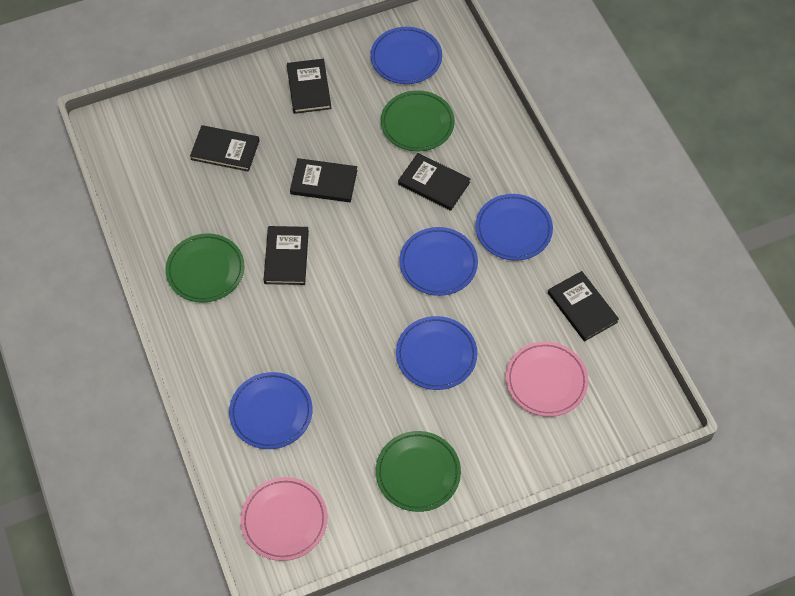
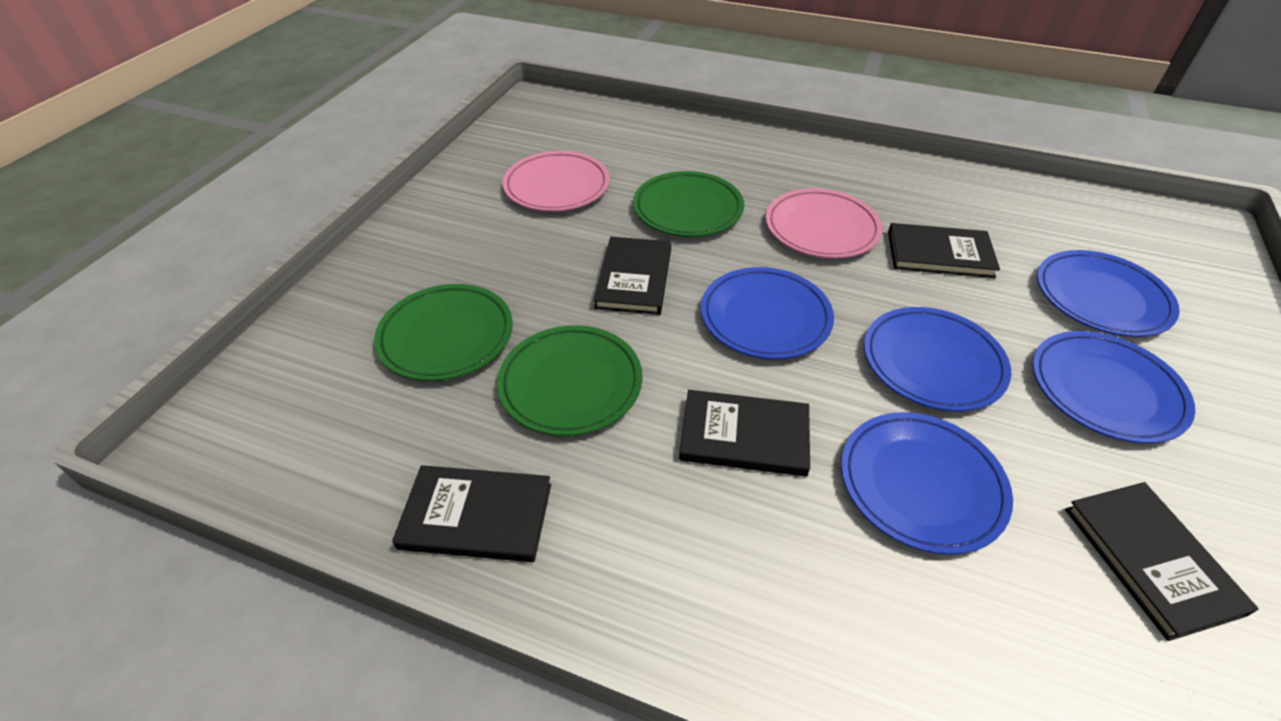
black book: [190,125,260,172] [264,226,309,285] [287,59,331,114] [290,158,357,202] [398,153,470,211] [548,271,619,342] = 6 -> [392,465,551,562] [594,237,671,315] [679,390,810,477] [888,223,1000,278] [1065,482,1259,641] = 5

